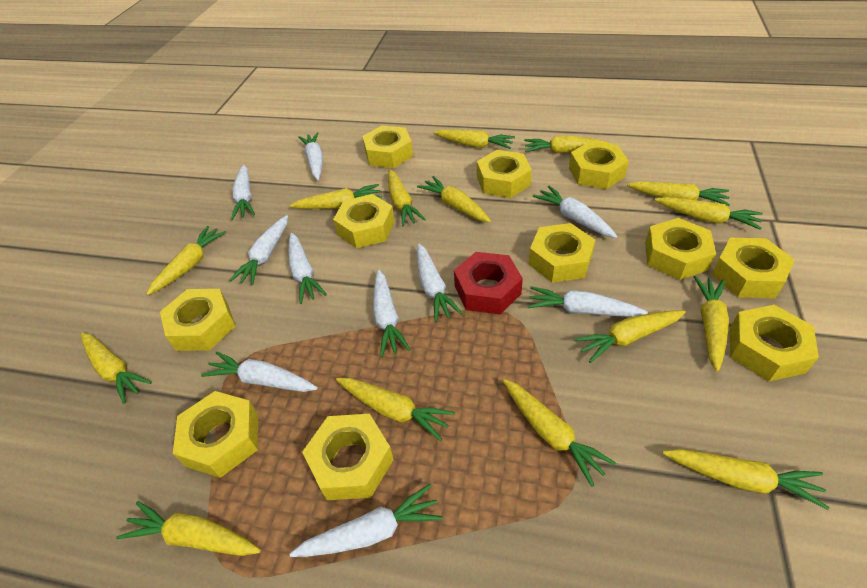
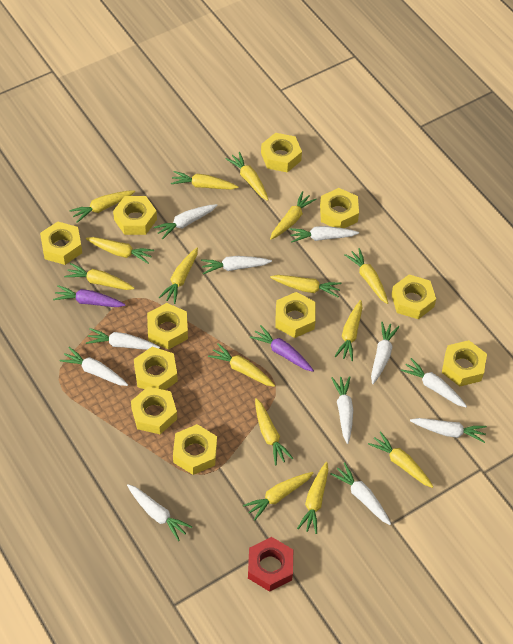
purple carrot: none = 0 -> [53,285,126,307] [250,325,314,372] = 2
white carrot: [201,352,318,392] [229,215,288,285] [231,165,255,220] [288,233,327,304] [289,484,443,557] [298,132,323,180] [373,269,411,357] [417,243,463,322] [528,286,648,317] [533,186,618,238] = 10 -> [59,347,128,386] [86,328,160,350] [127,484,192,541] [154,204,217,239] [201,256,272,274] [289,226,359,243] [331,462,391,525] [332,376,353,444] [371,322,399,384] [401,358,467,407] [410,418,487,443] = 11

